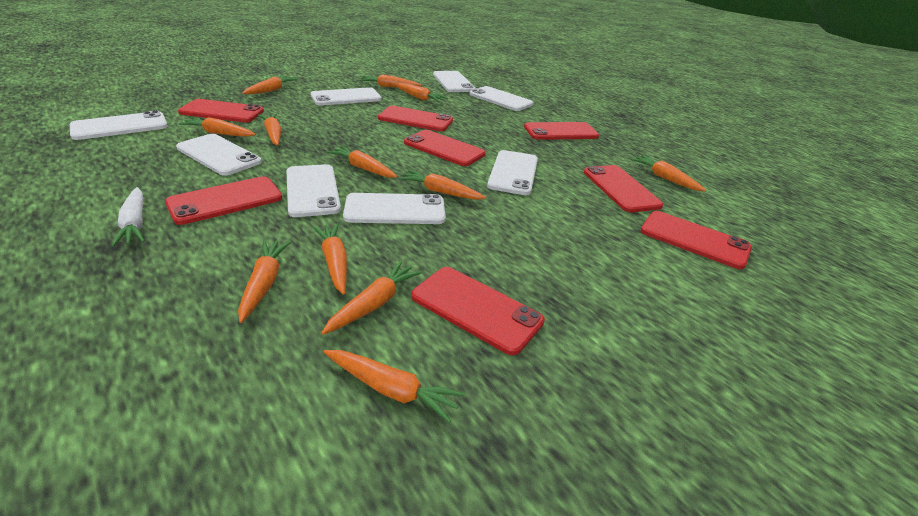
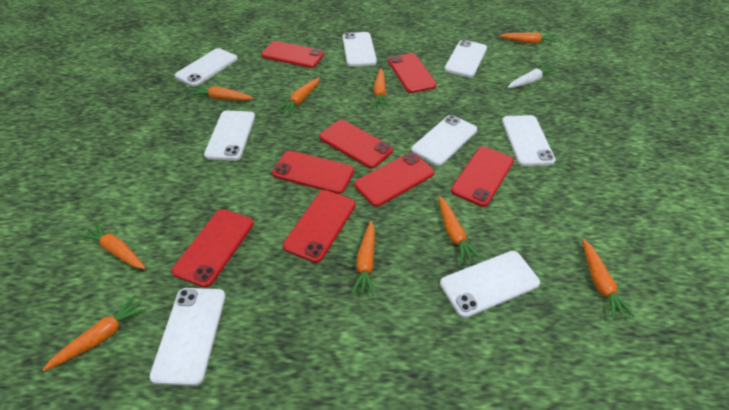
orange carrot: [178,117,256,137] [238,240,291,323] [242,76,298,94] [258,113,281,146] [313,223,347,295] [322,261,422,335] [323,350,465,423] [327,146,397,178] [360,75,421,87] [394,83,447,102] [399,170,486,200] [631,155,706,191] = 12 -> [42,295,147,371] [79,222,145,269] [189,85,254,100] [277,77,320,115] [351,221,375,296] [373,68,389,107] [438,196,481,264] [499,33,558,44] [582,239,635,320] = 9

